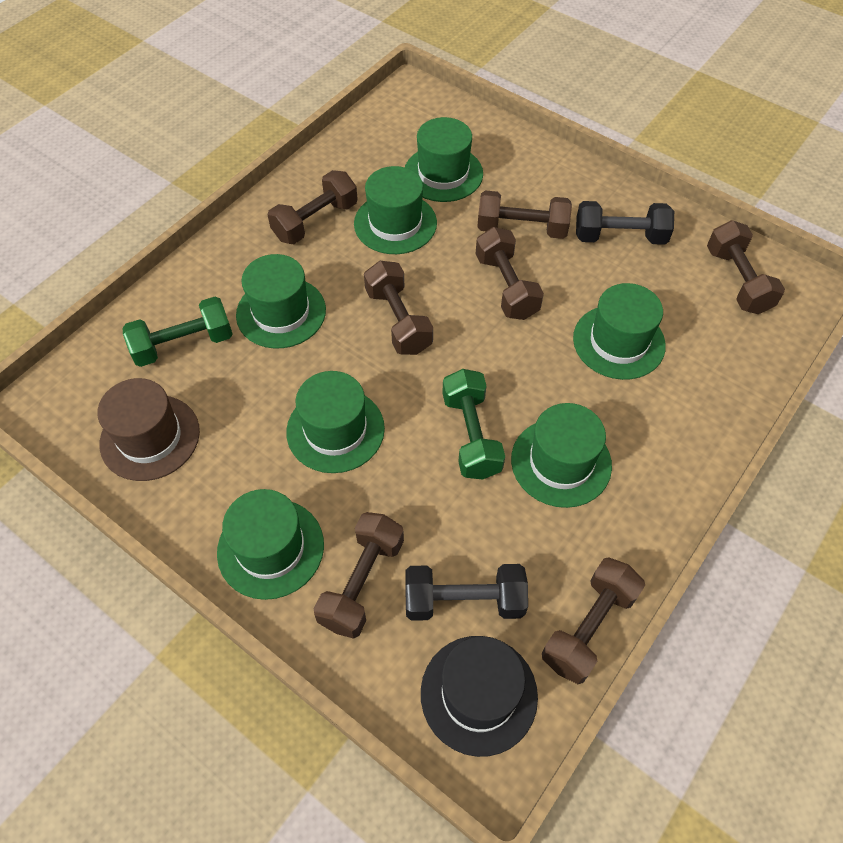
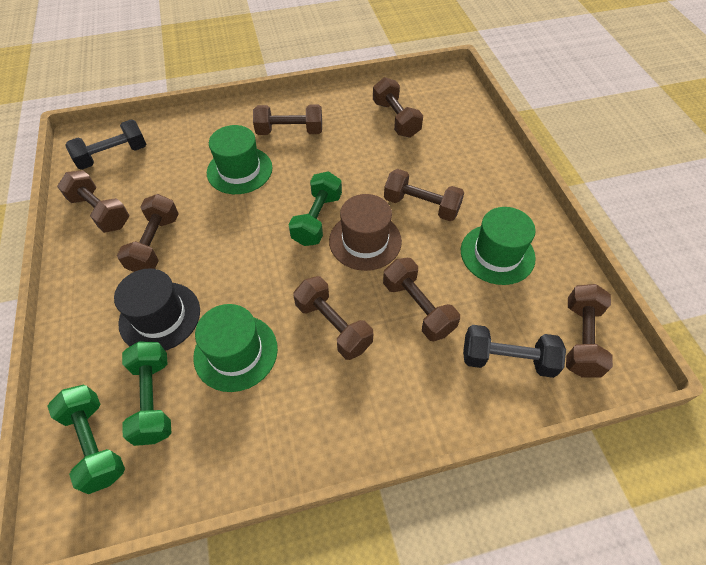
brown dumbbell: [268,170,358,244] [314,512,404,639] [364,261,433,355] [476,227,544,320] [477,190,572,239] [542,557,645,684] [707,220,785,314] = 7 -> [57,170,129,233] [117,194,179,272] [253,104,322,135] [293,276,373,360] [373,77,423,138] [383,258,460,341] [384,169,465,221] [566,284,613,378] = 8
green dumbbell: [123,297,233,367] [442,369,505,480] = 2 -> [47,385,125,494] [122,342,171,446] [289,171,342,246] = 3
green hat: [217,489,324,600] [236,254,326,349] [286,371,385,473] [354,166,437,254] [405,117,483,202] [511,403,612,508] [573,283,666,380] = 7 -> [193,304,278,392] [207,125,273,194] [461,207,536,285] = 3

